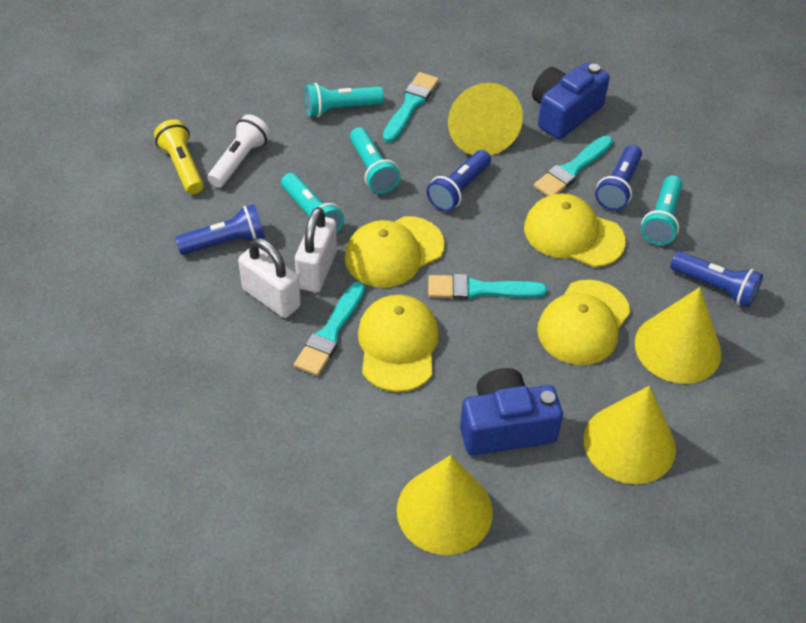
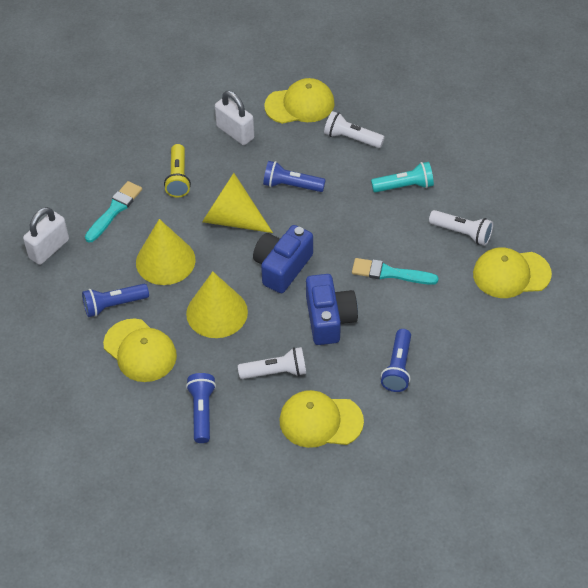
turquoise brush: [294,281,365,376] [383,72,439,142] [428,274,547,300] [534,136,613,196] = 4 -> [85,181,142,242] [352,258,439,285] = 2
turquoise flashlight: [281,173,344,233] [305,83,384,117] [350,127,401,194] [641,175,683,245] = 4 -> [371,162,434,193] = 1
white flashlight: [207,114,270,187] = 1 -> [238,347,306,379] [324,111,385,148] [429,210,493,245] = 3
yellow cone: [397,455,493,555] [448,83,523,156] [584,386,676,484] [635,287,722,384] = 4 -> [136,219,196,285] [186,271,248,338] [202,173,273,233] = 3

